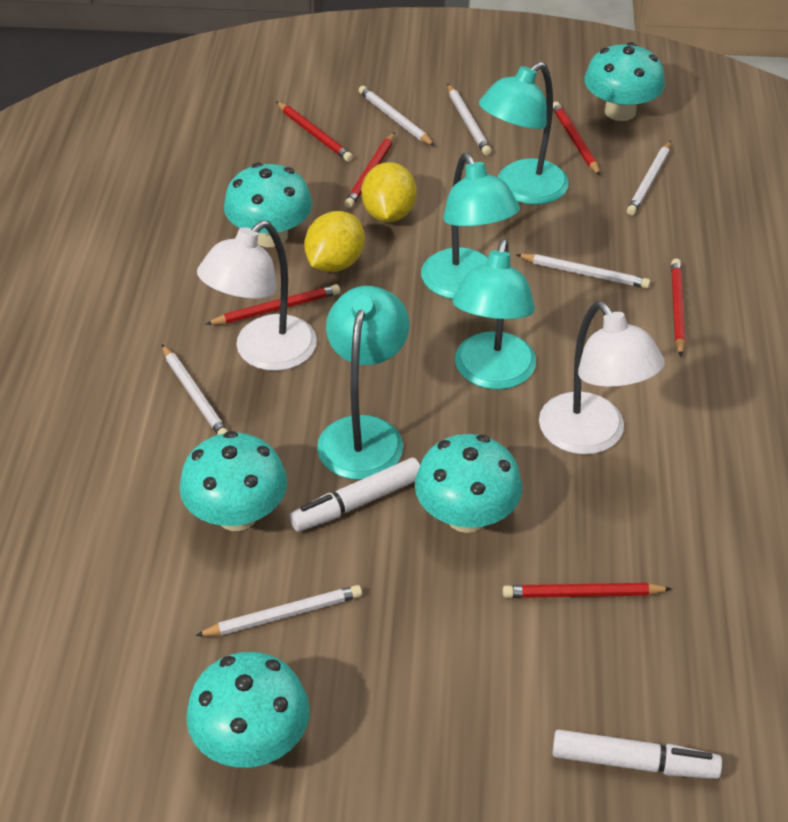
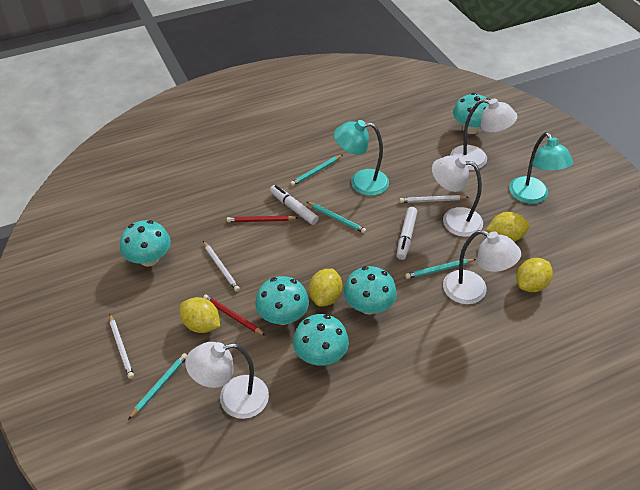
red pencil: [206,284,340,325] [276,102,353,162] [344,132,395,208] [503,583,672,598] [553,102,600,176] [671,258,685,357] = 6 -> [203,295,266,336] [227,216,298,222] = 2
turquoise lamp: [317,286,410,480] [421,153,520,299] [453,239,536,390] [479,62,569,205] = 4 -> [334,120,389,196] [509,132,573,204] = 2
turquoise pencil: none = 0 -> [128,353,187,420] [290,155,342,186] [307,202,366,234] [405,259,476,279] = 4
white lamp: [197,220,317,371] [539,301,665,455] = 2 -> [185,342,269,419] [432,155,483,237] [443,230,521,304] [450,99,517,170] = 4
white pencil: [162,345,228,435] [195,585,362,636] [358,86,435,146] [448,84,492,155] [516,254,651,289] [627,141,671,215] = 6 -> [109,314,134,379] [203,241,240,292] [399,195,468,203] = 3
yellow lemon: [304,211,365,272] [361,162,417,222] = 2 -> [180,297,220,333] [309,269,343,307] [486,212,530,242] [516,258,553,292] = 4

